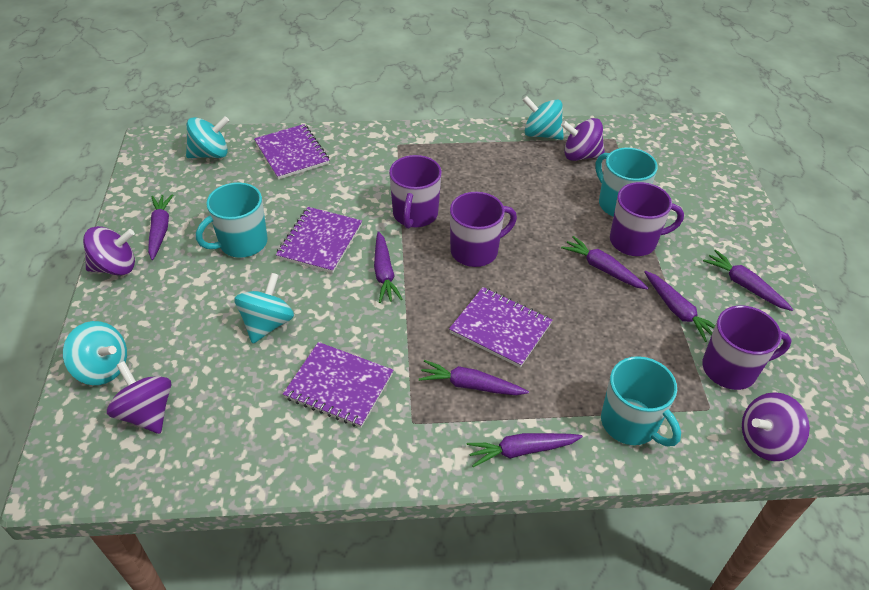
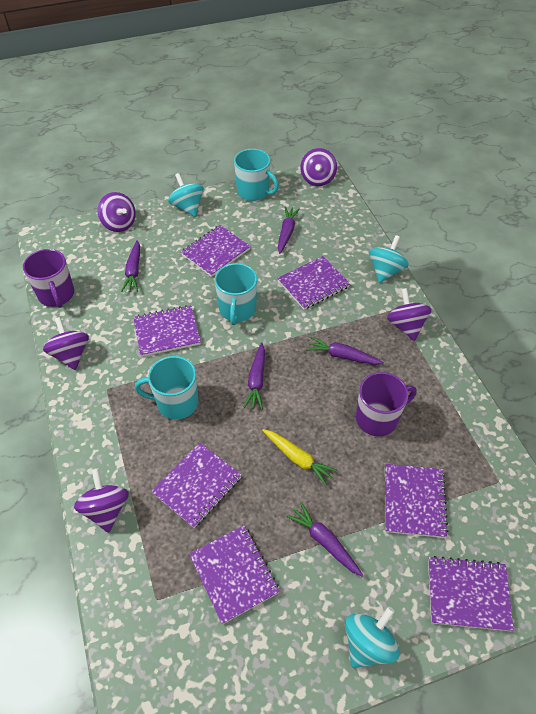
purple carrot: [148,194,173,260] [374,231,403,303] [419,360,529,395] [467,433,583,467] [561,236,648,290] [644,271,715,342] [703,250,794,311] = 7 -> [121,240,140,292] [243,342,265,409] [278,207,300,254] [286,502,363,576] [306,336,384,365] = 5
purple mug: [389,155,442,229] [450,192,517,267] [610,182,684,256] [702,305,792,390] = 4 -> [23,249,74,308] [356,372,416,436] = 2
purple notebook: [254,124,329,180] [276,207,362,273] [283,342,393,428] [449,287,552,368] = 4 -> [133,305,201,357] [151,442,242,528] [181,225,251,277] [189,525,280,624] [277,256,350,310] [385,464,448,538] [428,556,514,631] = 7
purple spinning top: [83,226,135,275] [107,361,172,434] [561,118,605,161] [742,392,810,461] = 4 -> [43,317,89,370] [74,469,129,533] [98,192,136,232] [301,148,337,186] [387,288,432,341] = 5
turquoise spinning top: [63,321,127,385] [186,116,230,158] [234,273,294,344] [523,96,564,140] = 4 -> [168,173,204,217] [345,606,400,668] [369,235,409,283] = 3
yellow carrot: none = 0 -> [262,429,338,486] = 1

